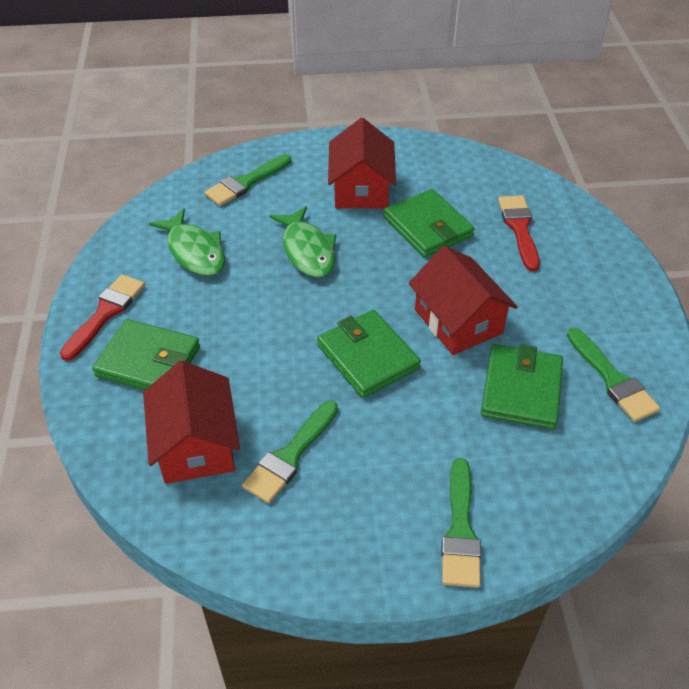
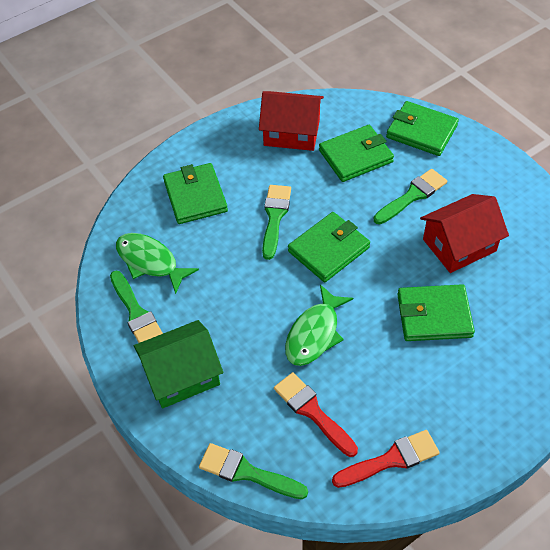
green house: none = 0 -> [134,320,223,408] = 1
green wallet: [92,319,200,391] [317,310,421,398] [384,189,475,258] [481,344,563,429] = 4 -> [163,163,228,224] [288,212,370,282] [319,125,394,182] [386,101,459,156] [397,284,475,341] = 5
red house: [143,361,240,484] [328,118,396,208] [409,246,518,355] = 3 -> [259,91,324,151] [420,194,509,273] = 2

